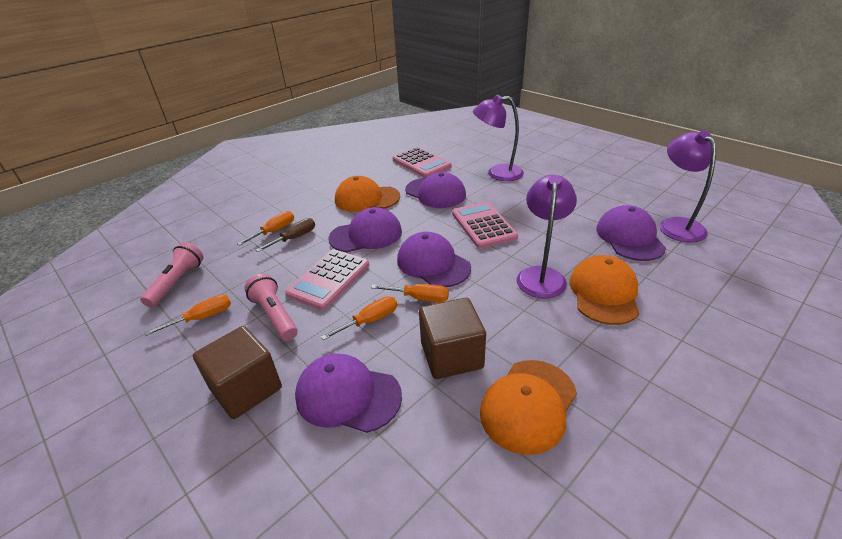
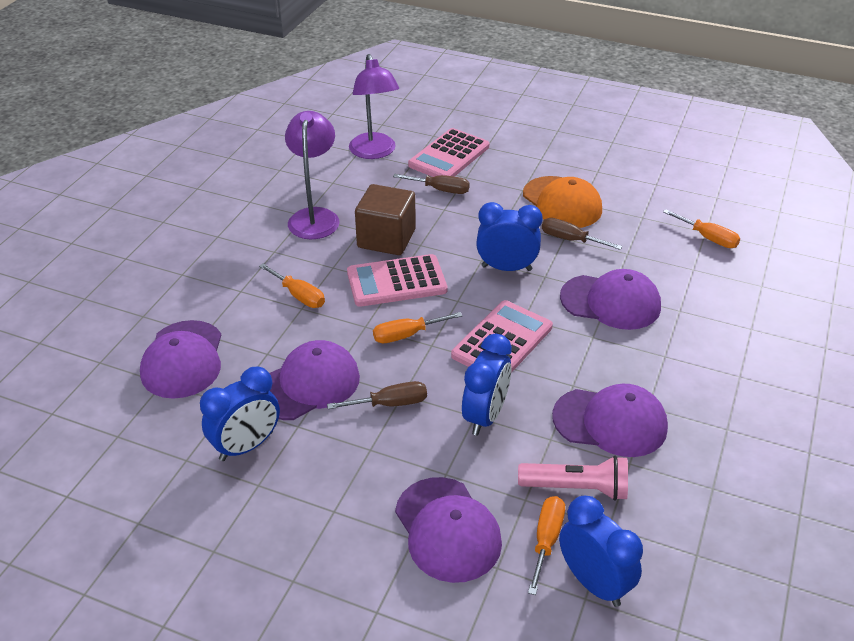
blue clock: none = 0 -> [200,367,280,461] [462,334,512,436] [476,202,543,271] [559,496,643,607] = 4
brown cube: [193,326,282,419] [419,298,486,379] = 2 -> [355,184,416,255] = 1
brown screwdriver: [255,218,315,252] = 1 -> [327,381,427,409] [393,174,470,194] [542,218,622,250] = 3
orange cap: [335,176,400,212] [480,360,577,455] [569,255,639,325] = 3 -> [523,176,602,228] = 1
pink flashlight: [140,242,204,308] [245,274,298,341] = 2 -> [518,456,628,501] = 1
purple lamp: [473,95,524,181] [516,175,577,299] [659,131,716,243] = 3 -> [285,111,340,239] [349,54,399,159] = 2

